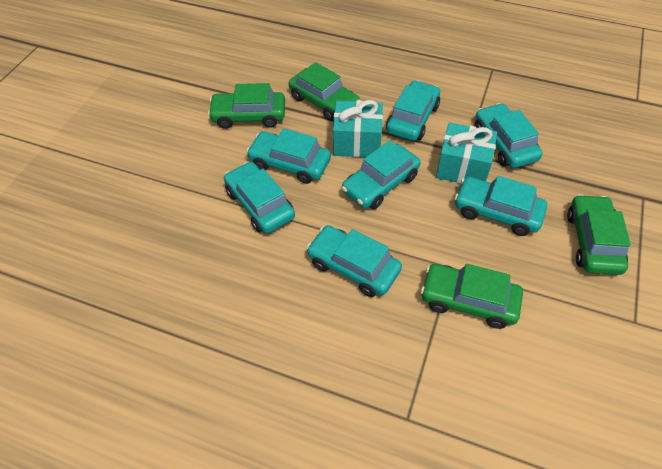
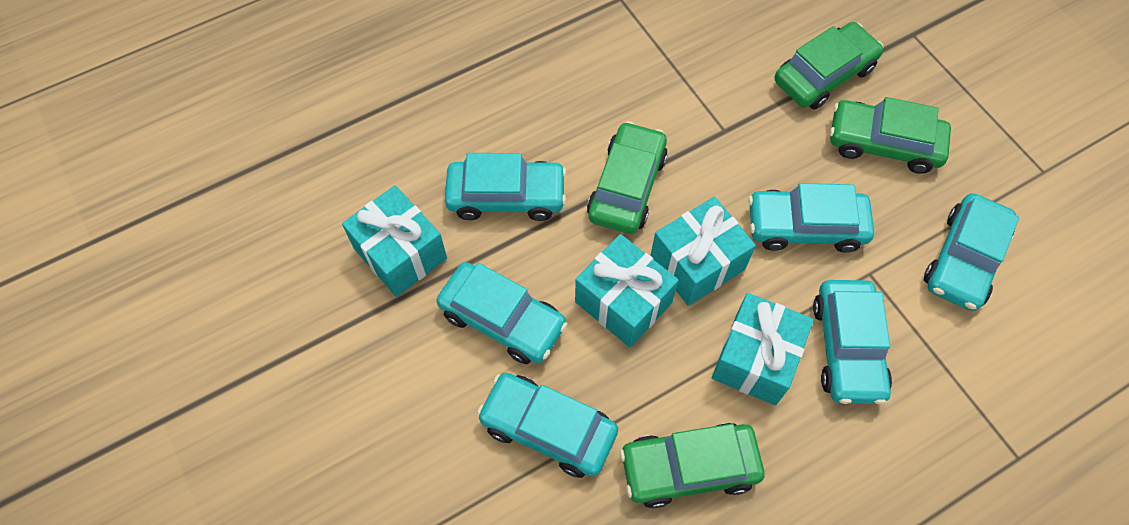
turquoise car: [224,161,295,233] [246,128,331,184] [306,225,402,297] [342,140,420,209] [386,80,440,141] [454,176,547,236] [475,103,543,168] = 7 -> [436,262,568,364] [445,153,567,221] [477,373,618,478] [748,183,874,253] [813,280,892,405] [924,193,1019,311] = 6
turquoise gift: [333,100,383,157] [436,122,497,184] = 2 -> [342,185,447,297] [575,234,679,348] [650,197,756,306] [712,293,814,405] = 4

